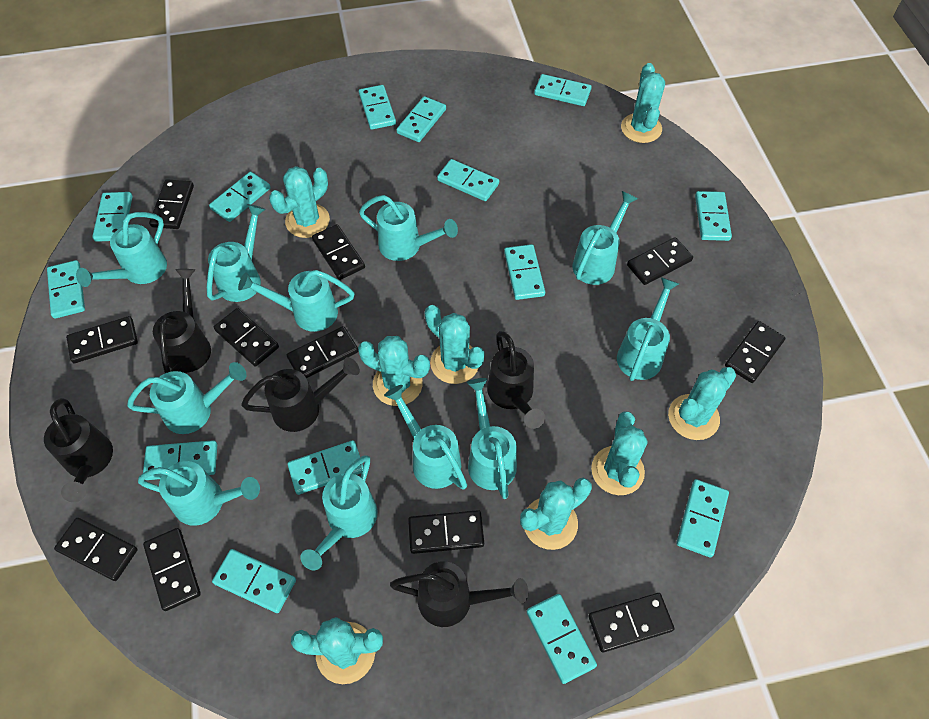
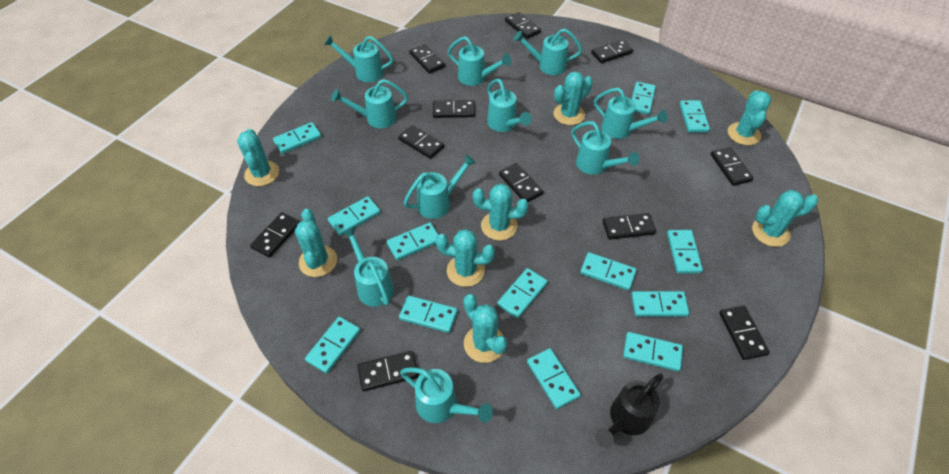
black watering can: [44,398,113,502] [153,269,211,373] [241,357,360,432] [390,561,528,627] [487,331,545,429] = 5 -> [595,373,663,448] = 1
turquoise domino: [47,260,85,319] [92,192,133,242] [143,440,217,480] [209,172,271,222] [212,549,296,613] [288,440,363,495] [359,85,396,130] [397,96,446,142] [437,159,499,201] [504,244,545,300] [527,594,597,684] [534,74,591,106] [677,479,729,557] [695,191,732,241] = 14 -> [273,122,322,154] [305,317,361,374] [328,196,381,236] [387,222,438,260] [399,295,458,333] [497,268,548,319] [527,348,581,409] [580,252,637,291] [623,332,683,371] [631,291,689,317] [632,82,656,115] [667,230,703,274] [680,100,710,132] = 13
turquoise watering can: [76,212,167,287] [127,362,247,434] [138,461,260,526] [207,204,266,302] [238,270,354,332] [300,455,378,570] [359,195,458,261] [384,385,467,490] [467,378,517,499] [572,191,638,285] [617,277,679,381] = 11 -> [324,35,393,82] [331,79,408,128] [341,226,394,307] [400,367,493,423] [404,154,476,219] [448,36,512,86] [487,79,532,132] [513,29,582,75] [571,121,639,175] [594,88,667,139] = 10

